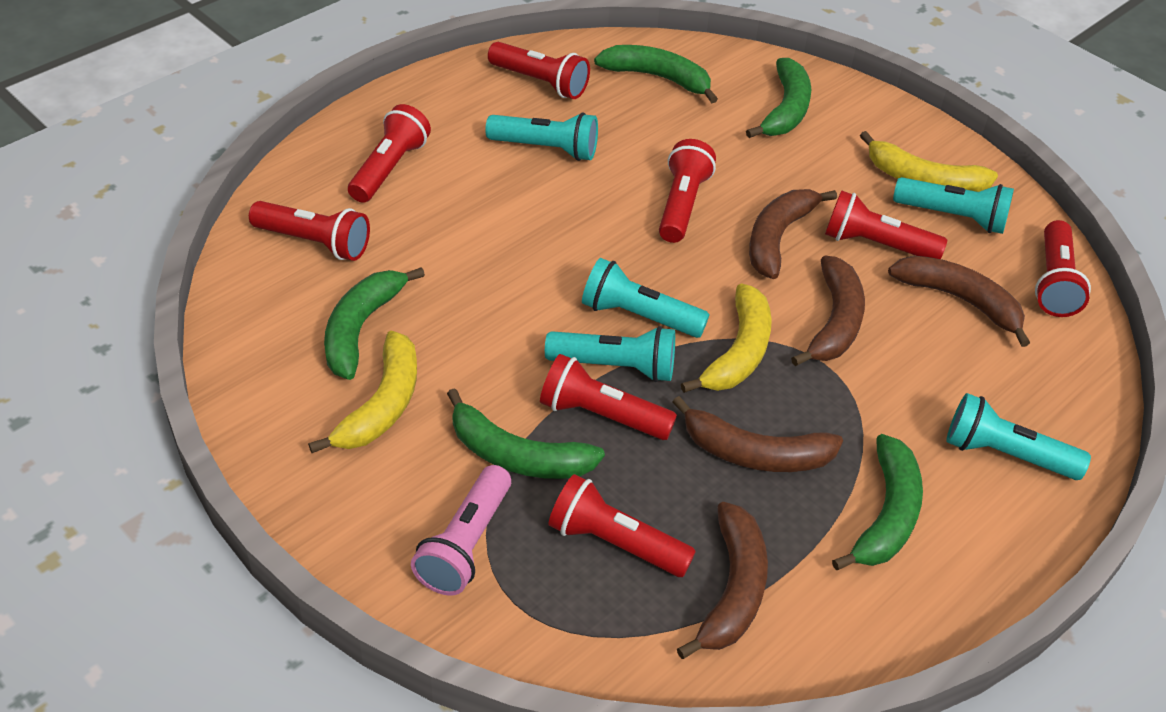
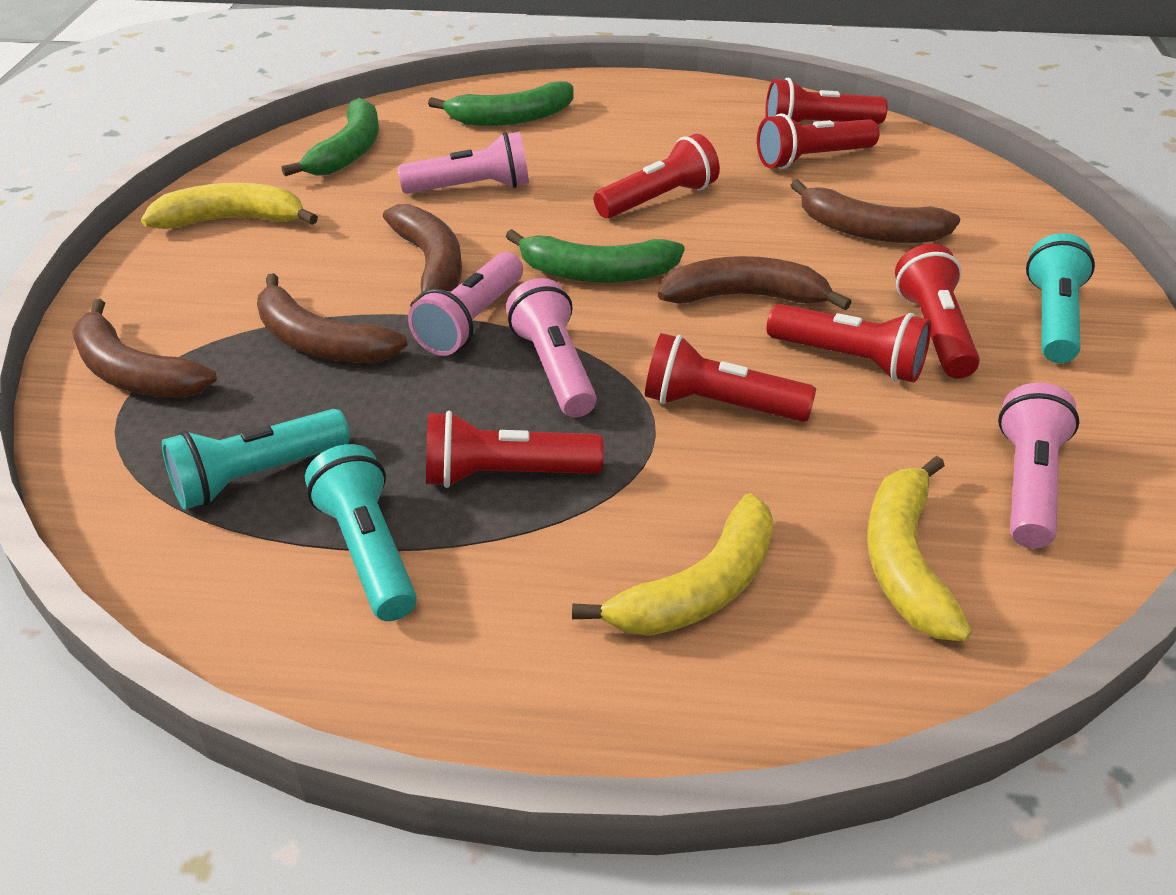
green banana: [324,267,425,380] [447,388,605,479] [594,45,718,103] [746,58,811,138] [832,434,923,570] = 5 -> [281,98,379,176] [428,82,574,126] [506,229,685,283] = 3
pink flashlight: [411,465,511,596] = 1 -> [398,132,529,194] [408,252,523,356] [506,278,597,418] [998,383,1080,549] = 4
red flashlight: [249,201,370,261] [348,104,431,203] [488,42,590,99] [540,354,677,440] [548,474,696,577] [659,139,716,243] [825,190,947,259] [1035,220,1091,317] = 8 -> [426,411,604,488] [594,134,720,218] [645,333,816,422] [757,113,879,169] [765,78,888,124] [767,304,931,382] [895,244,980,379] = 7
turquoise flashlight: [485,112,598,161] [545,326,675,382] [582,258,710,338] [893,177,1014,234] [946,393,1091,480] = 5 -> [162,409,350,510] [305,444,417,621] [1026,233,1095,363] = 3

